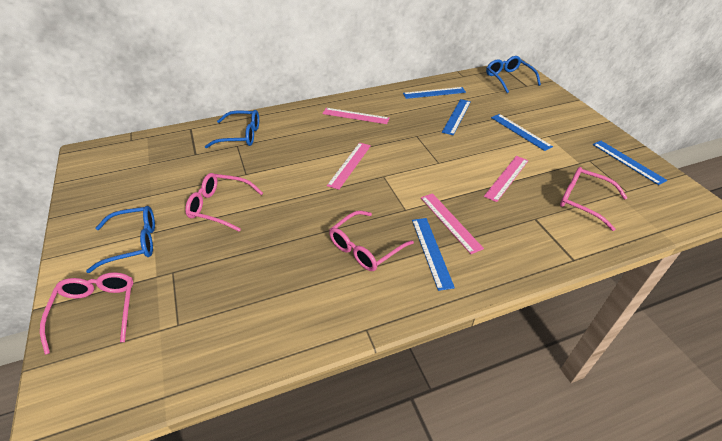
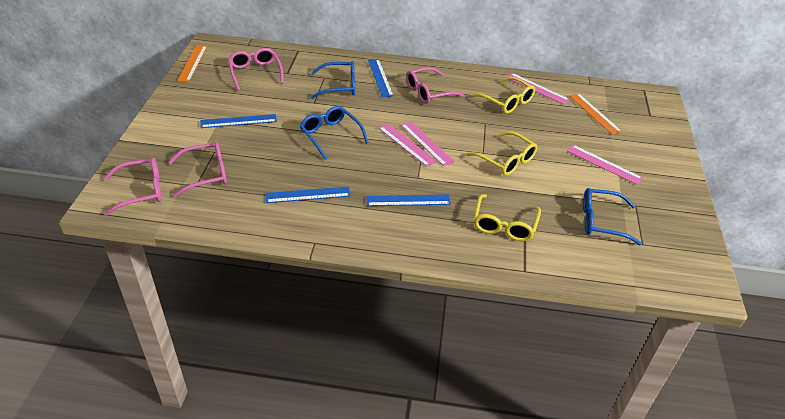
blue ruler: [403,87,466,99] [412,218,455,291] [442,99,471,135] [491,114,553,151] [592,141,667,185] = 5 -> [201,114,277,128] [266,186,350,203] [366,195,451,206] [368,59,394,97] = 4
orange ruler: none = 0 -> [178,45,207,82] [569,93,622,135] = 2
yellow glasses: none = 0 -> [466,131,538,176] [471,77,535,114] [474,194,541,241] = 3

